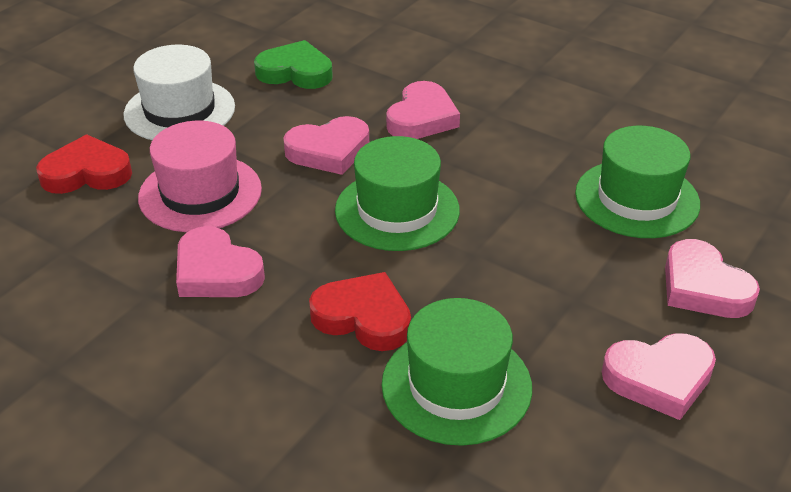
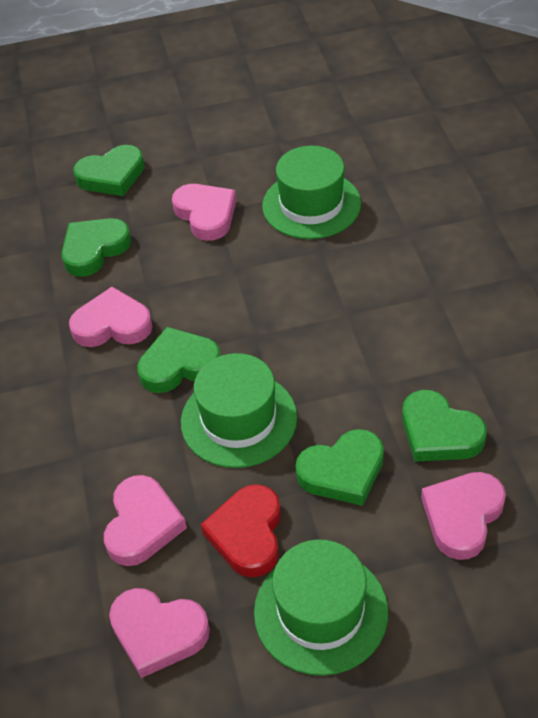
green heart: [254,40,333,89] = 1 -> [61,218,131,277] [73,145,145,196] [137,327,221,393] [295,429,384,506] [402,390,486,462] = 5
pink hat: [138,121,262,232] = 1 -> none = 0
red heart: [36,134,132,194] [309,272,411,351] = 2 -> [201,484,281,578] = 1
white hat: [123,45,235,140] = 1 -> none = 0

